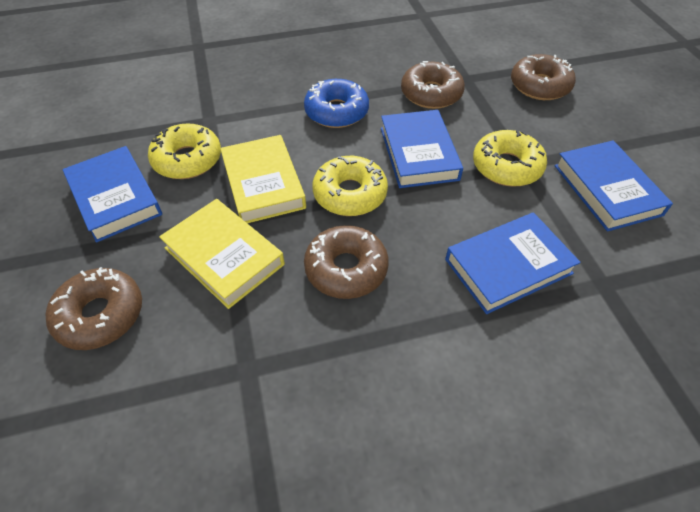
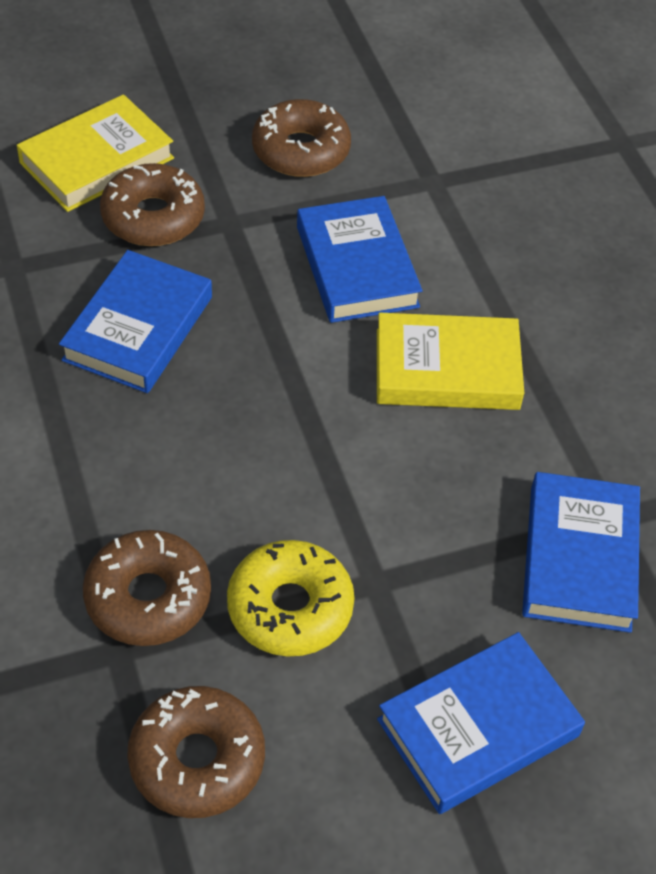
blue donut: [304,79,369,128] = 1 -> none = 0
yellow donut: [148,123,221,179] [312,156,388,216] [473,130,547,187] = 3 -> [227,540,355,657] = 1

